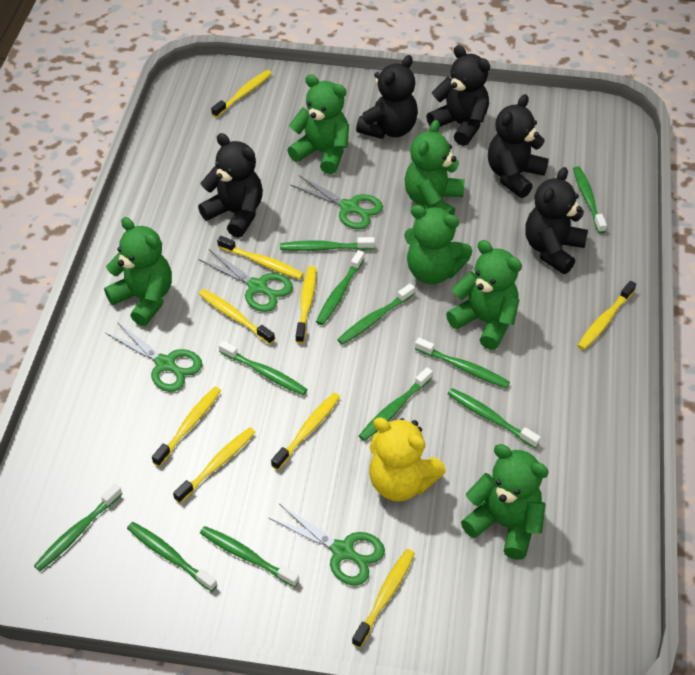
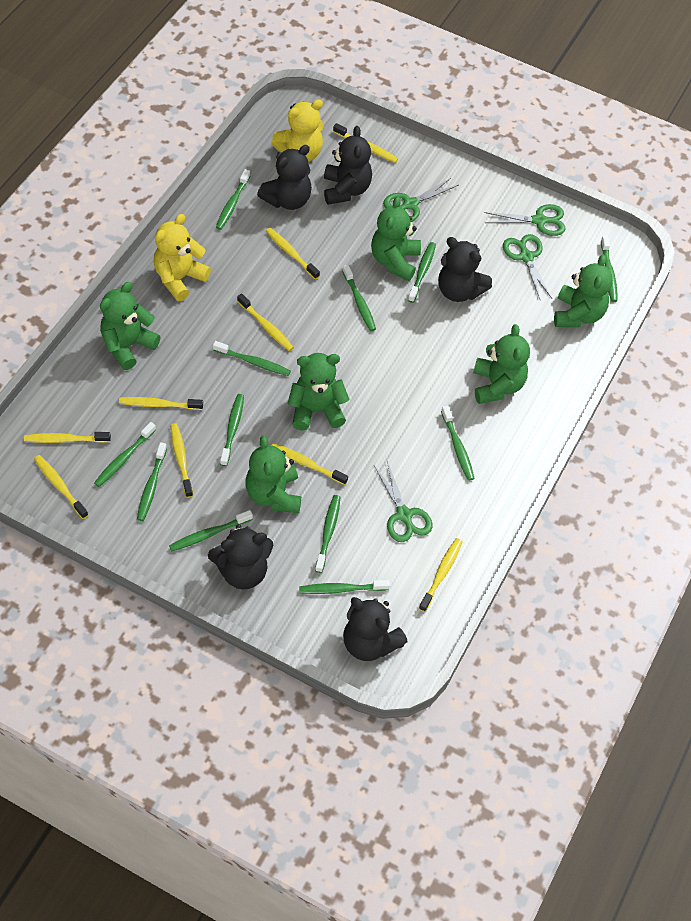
green toothbrush: [34,484,122,571] [127,522,218,592] [200,526,299,587] [219,341,308,395] [280,237,375,251] [316,250,365,325] [337,284,415,345] [359,367,433,441] [415,338,510,388] [448,388,541,448] [573,166,607,233] = 11 -> [94,422,156,487] [137,442,167,521] [169,510,253,551] [213,341,291,376] [216,169,250,230] [220,394,244,466] [299,580,390,594] [315,495,341,573] [342,265,376,331] [408,242,436,303] [441,406,475,481] [601,236,618,302] = 12
yellow teddy bear: [369,417,446,501] = 1 -> [154,214,211,301] [271,99,324,162] = 2

